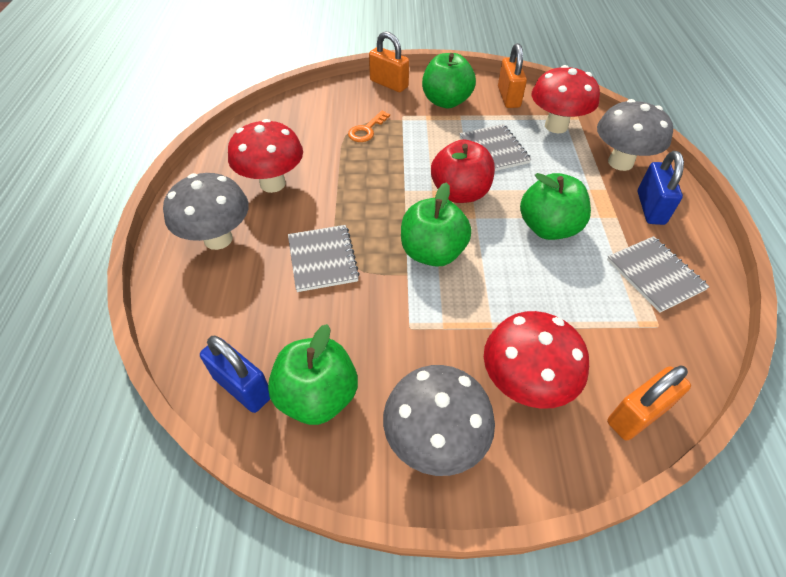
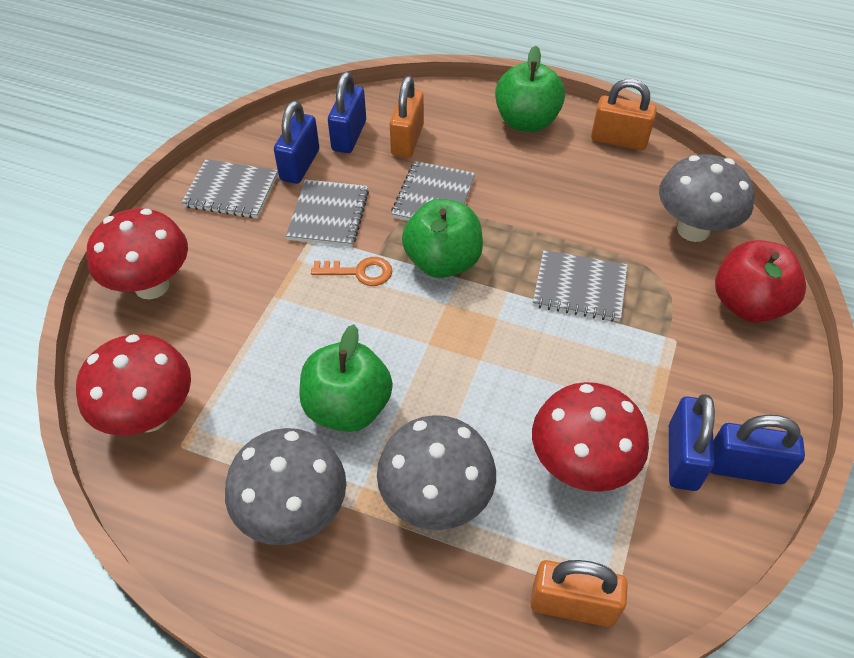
blue padlock: [200,336,270,413] [638,151,684,225] = 2 -> [274,101,319,184] [328,72,366,153] [669,394,715,491] [711,415,805,485] = 4
green apple: [268,324,358,425] [401,182,472,267] [422,53,476,109] [520,173,591,240] = 4 -> [299,324,393,432] [402,199,483,278] [495,46,565,132] = 3
grey notebook: [288,225,360,292] [460,124,531,171] [607,236,710,313] = 3 -> [181,159,278,218] [286,179,369,247] [391,161,475,221] [533,250,628,322] = 4

